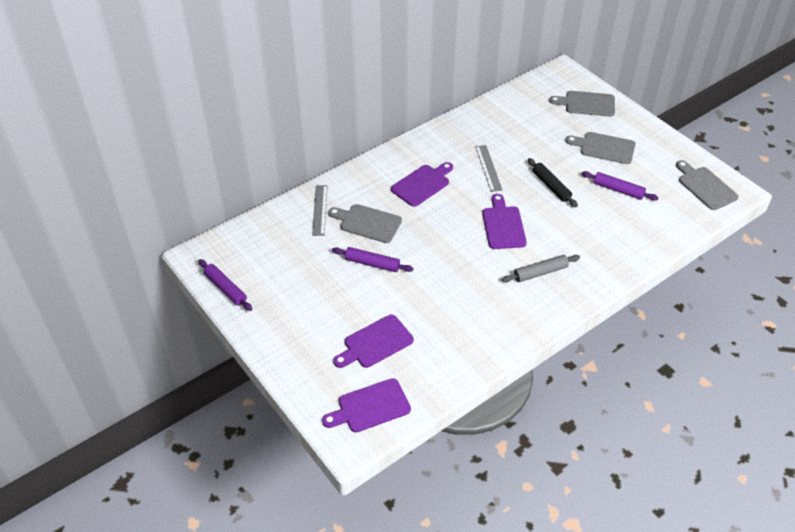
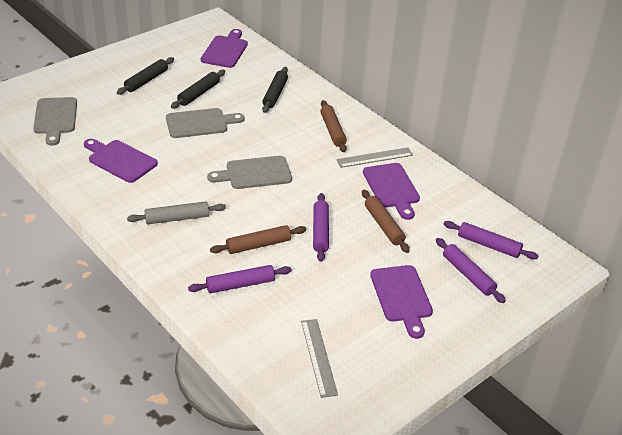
black rolling pin: [528,158,578,207] = 1 -> [117,57,174,95] [171,70,225,109] [262,67,288,113] = 3
brown rolling pin: none = 0 -> [210,225,306,254] [320,100,347,152] [362,190,409,253] = 3
grey cutting board: [328,204,402,243] [549,91,615,117] [566,132,635,164] [676,160,739,210] = 4 -> [33,97,77,146] [166,108,244,138] [207,156,292,189] = 3
purple rolling pin: [199,259,252,311] [332,247,414,272] [582,171,659,201] = 3 -> [188,265,292,293] [313,193,329,262] [436,238,506,303] [444,221,538,260] = 4

